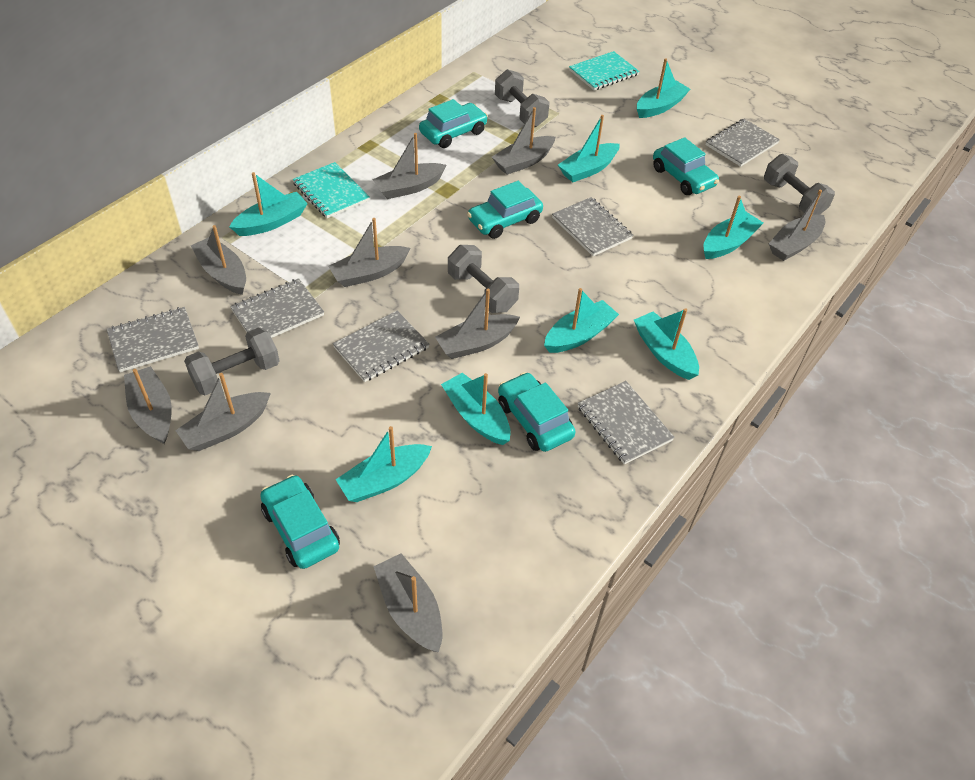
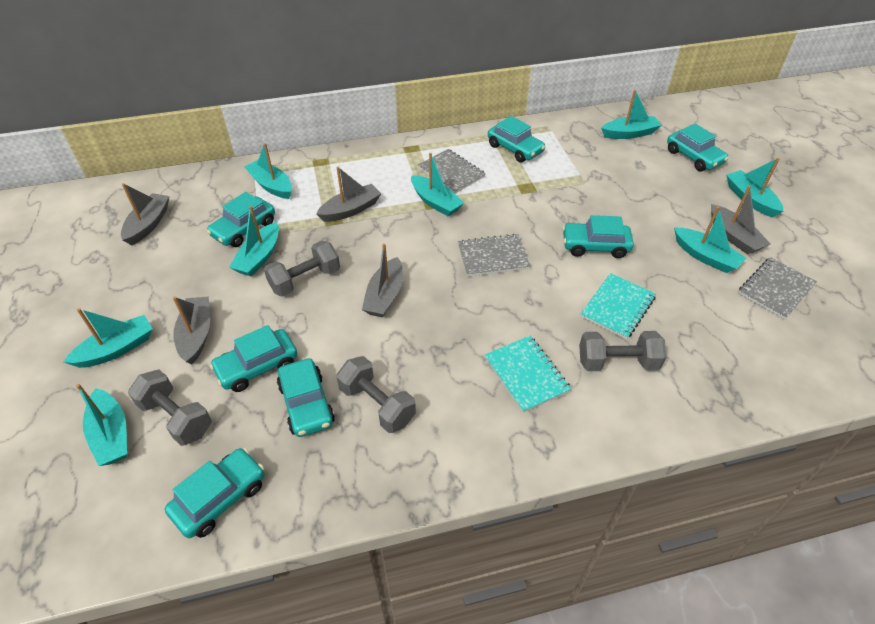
grey boat: [124,366,172,444] [175,373,271,451] [191,225,246,295] [328,218,410,287] [372,133,446,199] [373,553,442,652] [435,289,520,359] [492,107,556,175] [769,190,825,261] = 9 -> [121,183,170,246] [173,296,210,364] [316,166,382,222] [362,243,403,317] [711,186,771,255] = 5
grey notebook: [107,307,199,372] [230,278,324,338] [333,311,430,382] [552,197,633,256] [578,381,675,464] [705,119,780,167] = 6 -> [418,149,486,193] [458,234,530,277] [738,257,817,320] = 3
turquoise car: [260,475,340,569] [419,99,488,148] [467,181,543,239] [498,372,576,452] [653,137,719,195] = 5 -> [165,448,264,538] [206,192,275,247] [210,325,297,392] [277,358,335,437] [488,116,545,163] [562,215,634,258] [667,123,729,171] = 7

